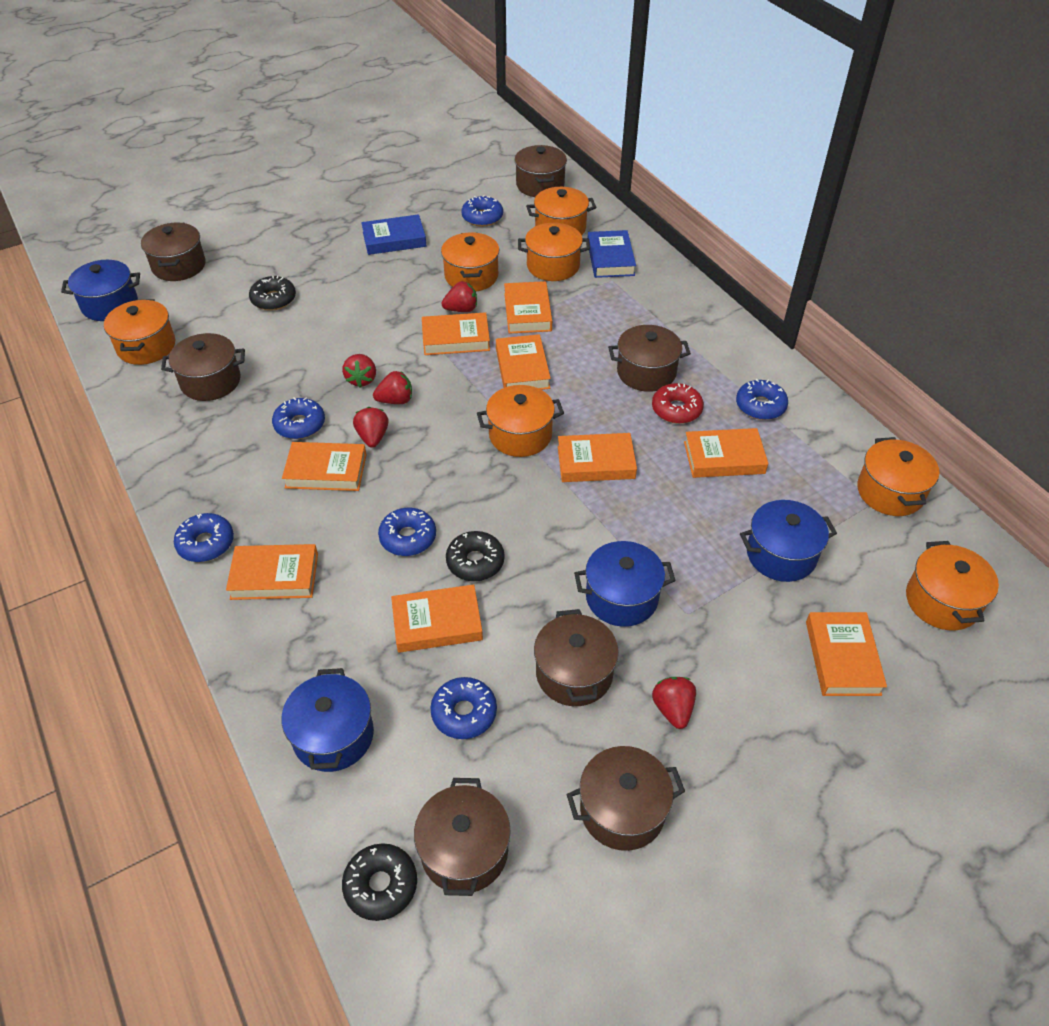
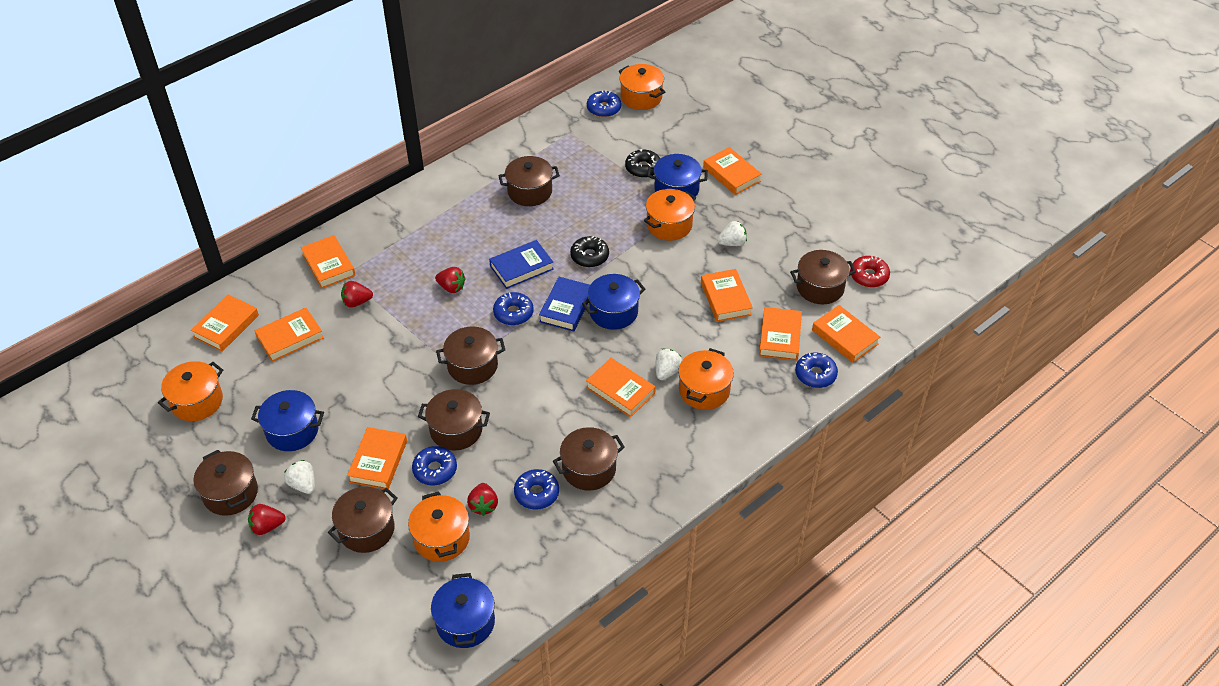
black donut: [249,276,296,311] [342,843,417,921] [446,531,505,581] = 3 -> [570,236,609,267] [625,149,660,178] = 2
blue donut: [174,513,234,562] [272,397,325,439] [378,508,436,556] [430,677,497,739] [461,195,503,227] [736,379,788,420] = 6 -> [412,446,457,485] [493,292,534,325] [514,469,559,510] [587,90,621,117] [795,353,838,388] = 5
orange pot: [104,299,175,365] [441,232,499,291] [477,385,564,457] [518,223,590,281] [526,187,596,235] [857,437,939,516] [906,541,999,630] = 7 -> [158,361,223,421] [408,492,470,562] [619,64,665,110] [644,189,696,241] [678,348,734,410] = 5
red strawberry: [342,354,376,387] [353,407,389,448] [373,371,412,404] [442,281,477,312] [652,677,696,729] = 5 -> [248,504,286,535] [341,281,373,308] [435,267,466,293] [467,483,498,516] = 4
white strawberry: none = 0 -> [284,460,315,494] [656,349,682,380] [717,221,747,246] = 3

